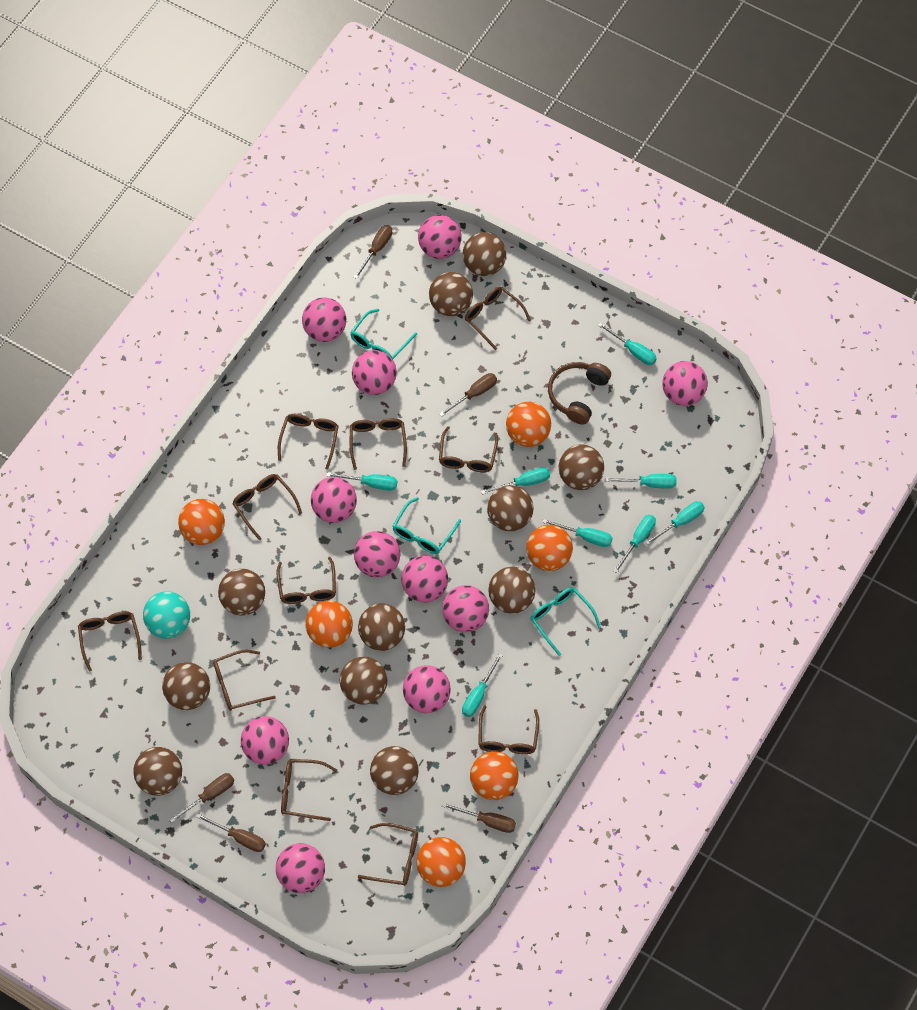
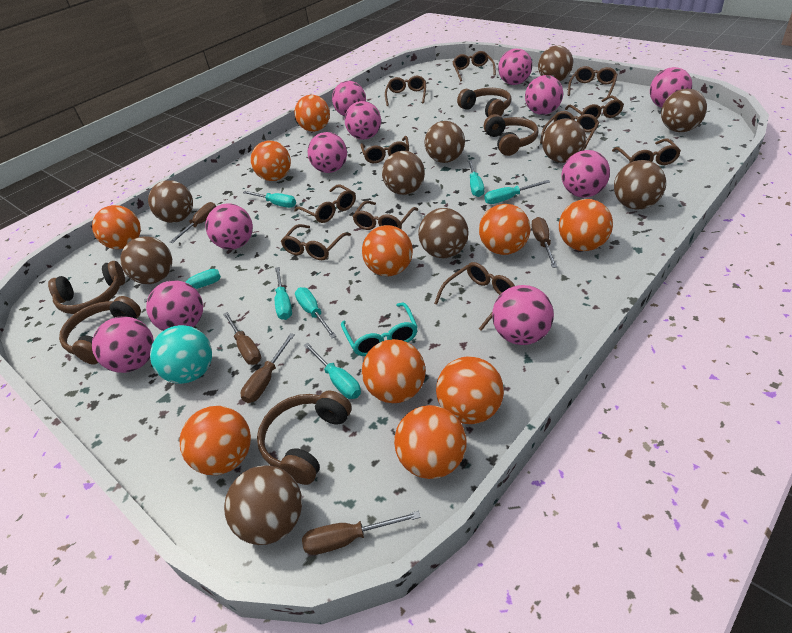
brown ball: [133,747,182,796] [162,662,210,710] [218,569,265,616] [340,657,387,705] [358,604,405,651] [370,746,419,795] [429,272,473,316] [463,232,506,276] [487,485,534,531] [488,567,535,614] [558,444,604,490] = 11 -> [120,236,172,284] [148,180,193,223] [224,465,302,545] [382,151,425,195] [418,208,469,258] [424,121,465,163] [538,45,573,81] [542,119,586,163] [614,160,666,210] [661,89,707,132] = 10
brown headphones: [548,362,611,425] = 1 -> [48,261,125,314] [59,296,141,365] [257,391,352,485] [457,88,511,117] [484,114,538,156] = 5
orange ball: [178,499,225,545] [305,600,353,648] [416,837,466,887] [470,751,519,800] [506,402,551,447] [526,525,573,571] = 6 -> [92,205,141,249] [179,406,251,475] [251,140,291,181] [295,95,330,132] [362,225,413,276] [362,339,426,403] [394,405,467,479] [436,356,504,424] [479,204,531,255] [559,199,613,251] = 10
turquoise glasses: [350,309,417,360] [392,497,461,554] [530,587,601,656] = 3 -> [341,303,418,356] = 1
turquoise screwdriver: [326,472,397,491] [462,653,503,717] [481,467,550,495] [542,519,612,547] [598,322,657,365] [605,474,677,489] [614,515,656,573] [645,501,705,545] = 8 -> [144,269,221,302] [243,191,296,208] [275,267,292,320] [295,287,336,338] [303,343,361,399] [468,160,484,197] [484,180,550,204] = 7

